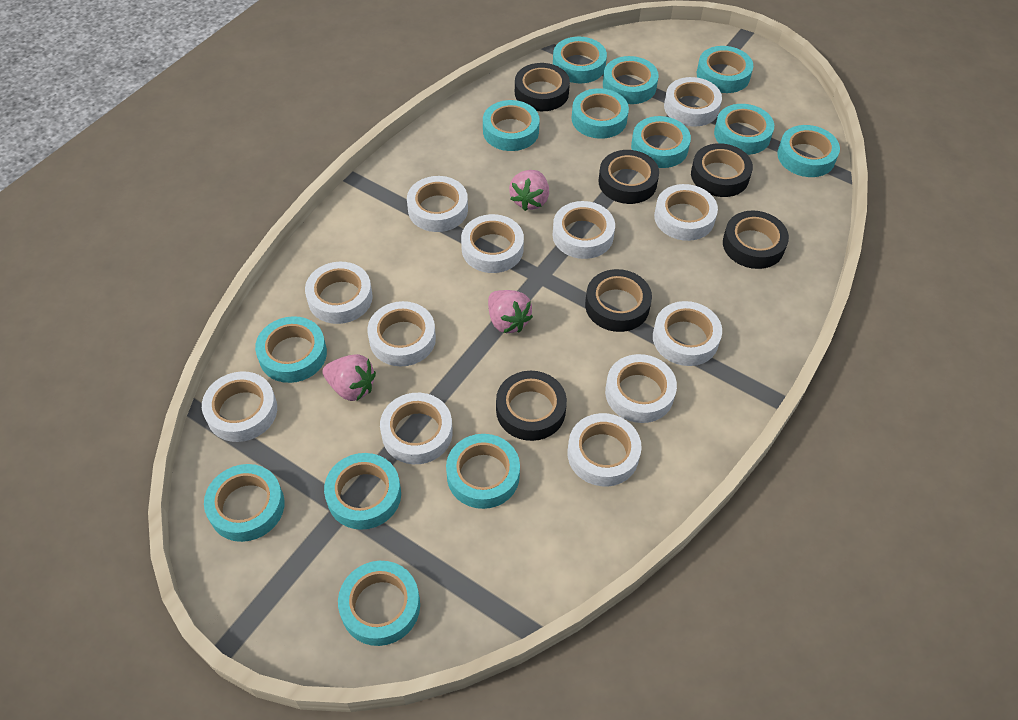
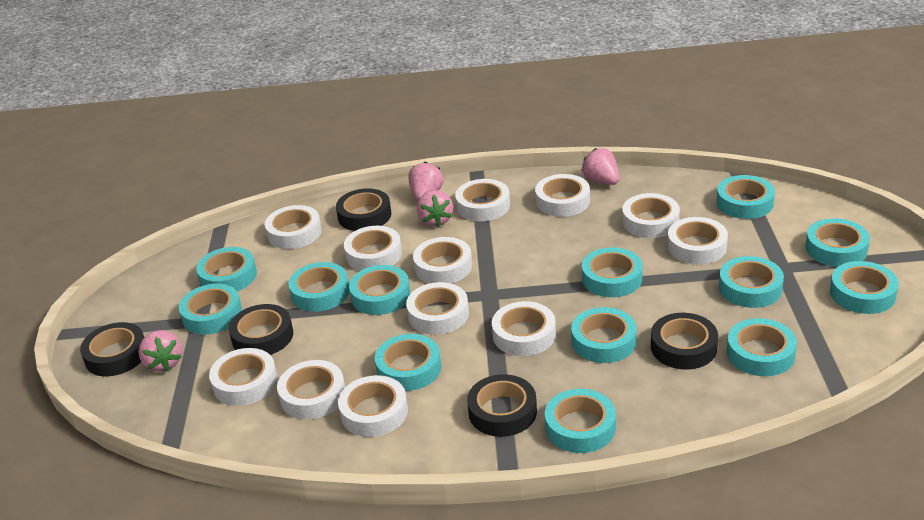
black tape: [496,371,567,441] [515,63,570,111] [585,269,652,332] [598,150,659,204] [691,143,753,197] [723,211,789,269] = 6 -> [80,322,144,376] [229,304,293,355] [336,188,391,231] [467,374,537,437] [651,313,718,370] = 5
pink strawberry: [322,354,376,401] [488,290,533,333] [509,170,549,211] = 3 -> [138,330,183,372] [409,162,443,201] [417,190,453,227] [581,148,619,185] = 4

